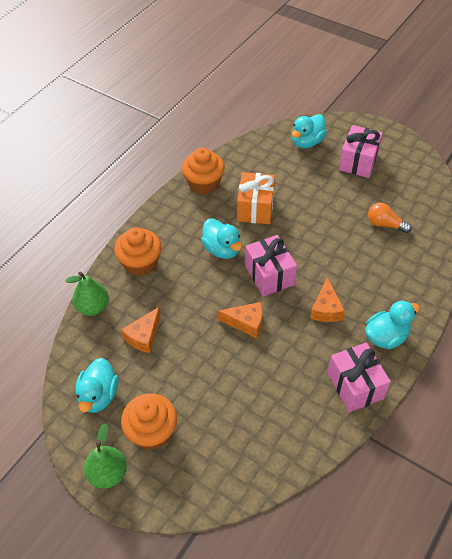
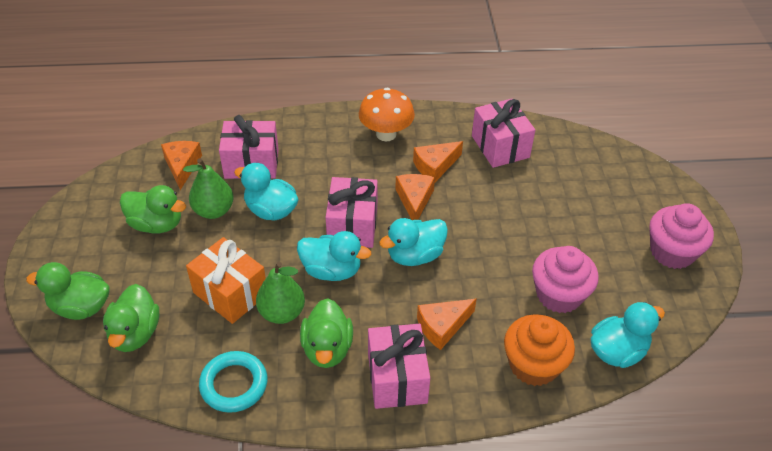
green duck: none = 0 -> [26,262,110,320] [103,284,160,352] [120,185,186,233] [300,298,353,368] = 4
orange cheese: [121,307,161,353] [218,302,262,338] [310,277,345,322] = 3 -> [161,141,202,190] [395,174,435,220] [413,141,463,182] [417,299,477,350] = 4
orange cupcake: [114,227,161,276] [121,393,177,450] [182,148,225,194] = 3 -> [504,314,575,386] = 1
orange light bulb: [368,202,412,233] = 1 -> none = 0
orange mushroom: none = 0 -> [359,88,415,141] = 1
pink cupcake: none = 0 -> [532,246,599,313] [649,203,714,269] = 2
pink gift: [245,235,297,297] [327,342,391,412] [339,125,383,178] = 3 -> [219,115,279,179] [326,177,378,248] [368,324,430,409] [472,99,535,168] = 4
turquoise ring: none = 0 -> [199,351,267,413] = 1

